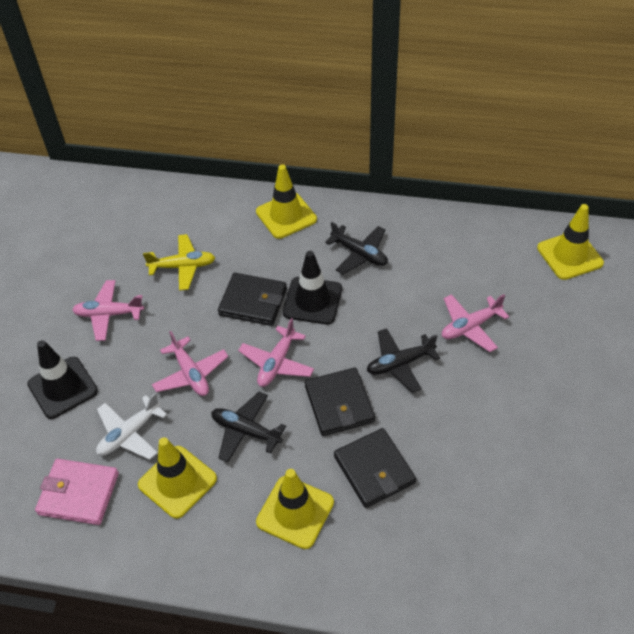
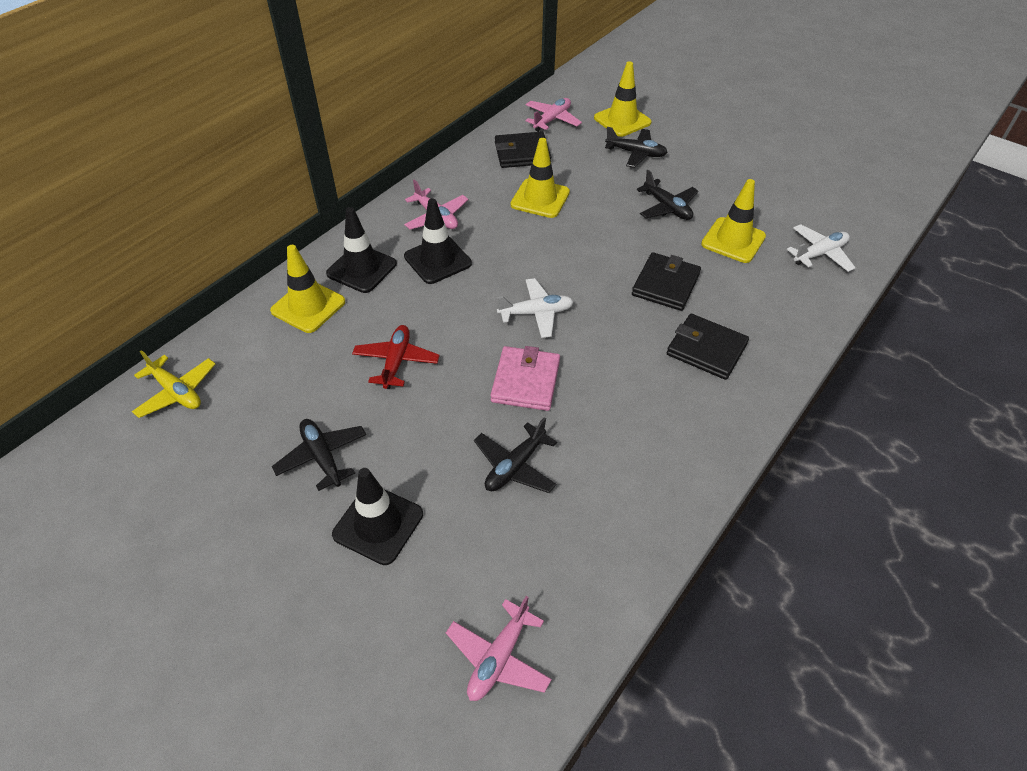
black plane: [211,392,286,463] [325,221,388,274] [367,328,440,393] = 3 -> [272,419,366,491] [474,417,557,493] [605,127,668,168] [637,170,699,220] = 4
black traffic cone: [27,340,98,419] [283,251,342,325] = 2 -> [326,207,397,293] [332,468,423,565] [404,198,472,284] = 3
pink plane: [72,280,144,341] [152,331,228,396] [238,318,314,387] [442,294,509,352] = 4 -> [404,180,468,229] [446,596,552,701] [525,98,582,132] = 3
red plane: none = 0 -> [352,325,440,389] = 1
white plane: [96,393,167,460] = 1 -> [497,278,574,338] [787,224,856,272] = 2

